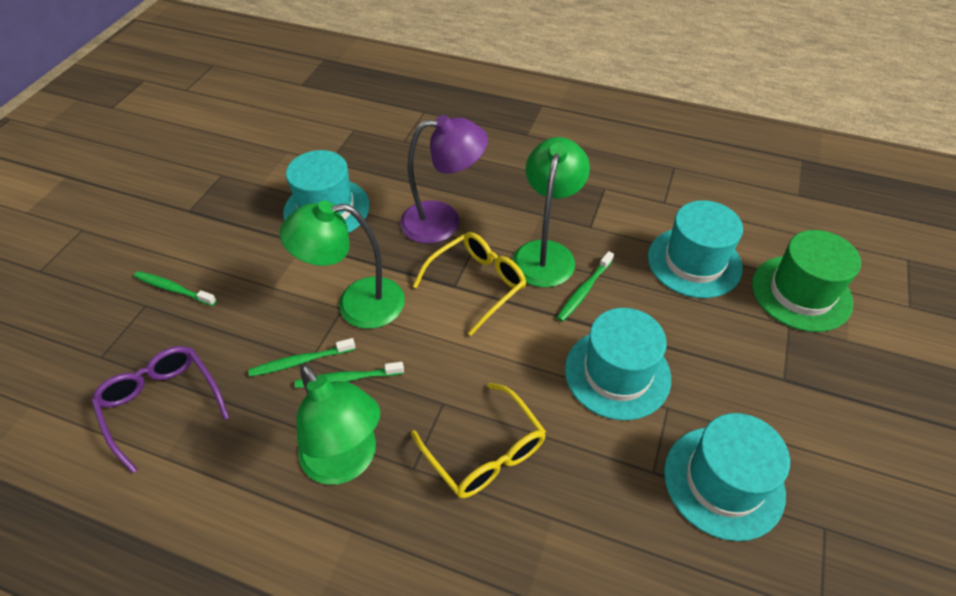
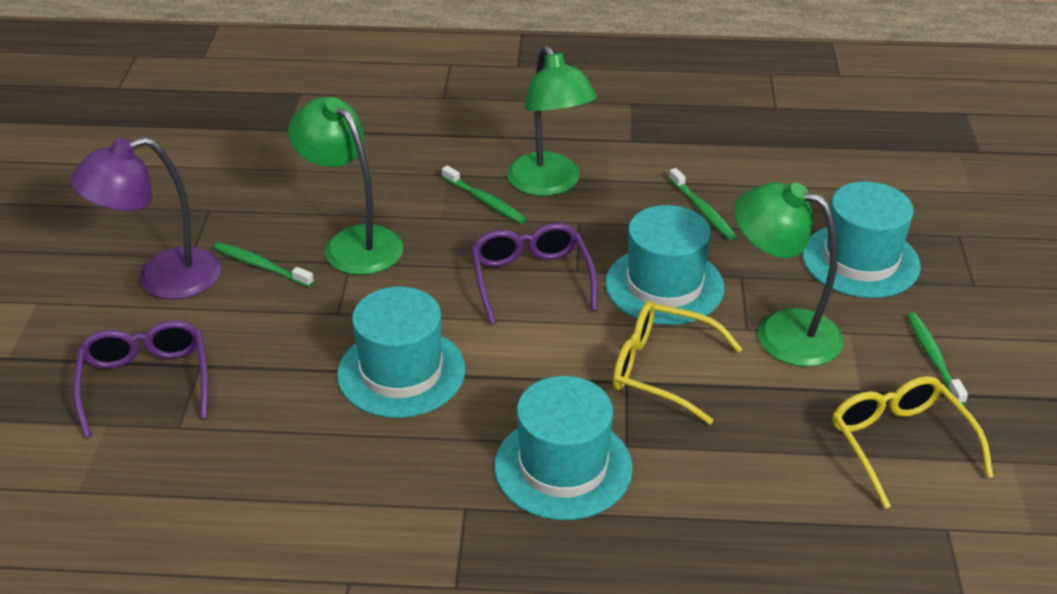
green hat: [752,230,861,332] = 1 -> none = 0
purple glasses: [91,346,230,474] = 1 -> [73,320,208,438] [471,223,597,325] = 2

